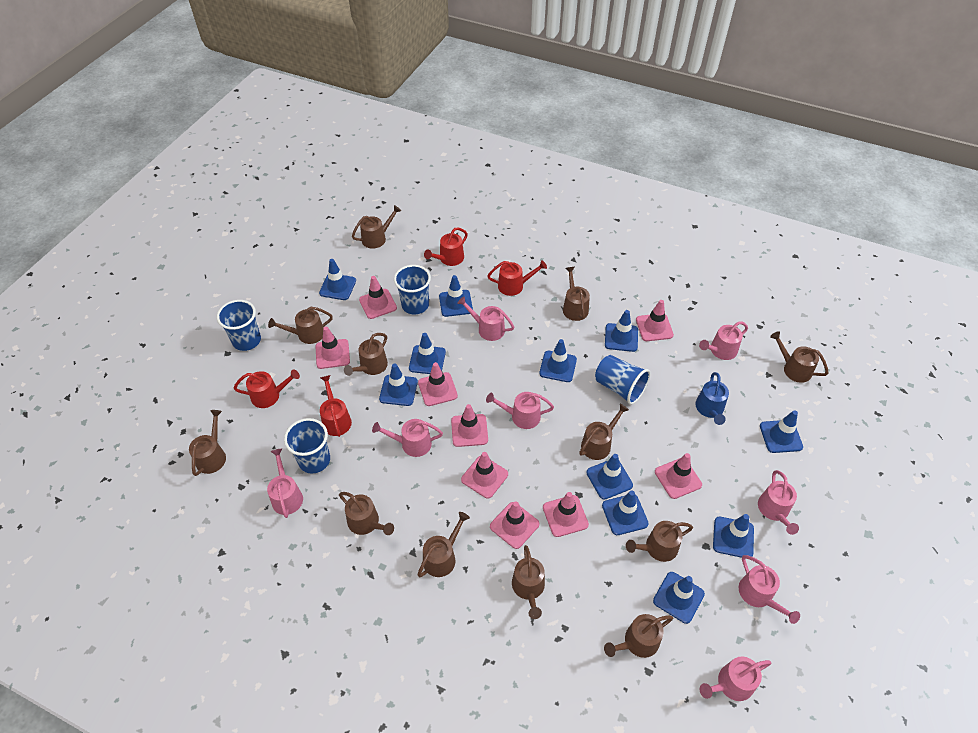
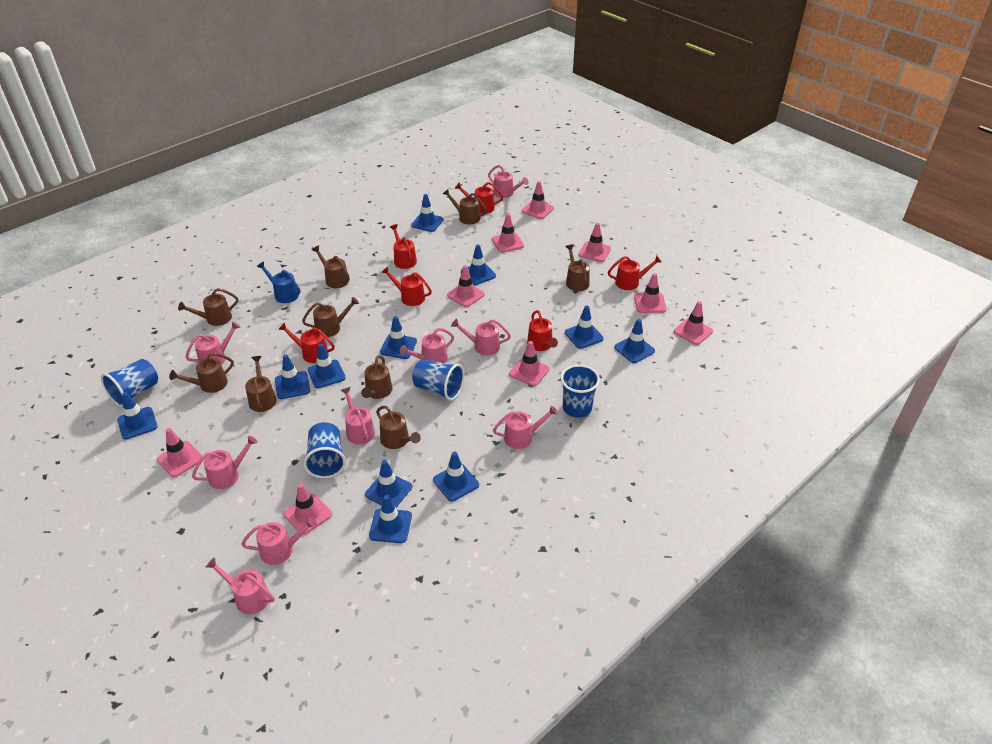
brown watering can: [189,410,226,476] [268,307,333,344] [339,492,394,535] [344,333,388,376] [352,205,401,249] [417,512,470,578] [512,545,545,619] [563,267,590,321] [579,404,629,460] [604,614,673,658] [626,521,693,562] [770,331,829,383] = 12 -> [169,353,234,393] [178,288,238,326] [245,356,277,412] [302,297,359,337] [312,245,350,288] [361,355,393,399] [376,406,421,449] [443,189,487,224] [565,244,590,291] = 9
pink watering can: [267,449,303,518] [372,419,443,457] [457,296,514,341] [486,392,554,429] [699,321,748,360] [700,657,771,701] [739,555,800,624] [758,470,799,535] = 8 -> [185,322,240,365] [192,436,257,489] [206,557,274,614] [241,517,317,565] [340,387,375,444] [400,328,454,363] [451,319,511,356] [488,165,528,198] [493,405,558,449] = 9
red watering can: [234,369,300,408] [320,375,352,437] [424,227,468,266] [487,260,547,296] = 4 -> [278,322,335,363] [381,266,432,306] [390,224,417,269] [455,182,503,214] [527,310,558,351] [608,256,662,290] = 6

